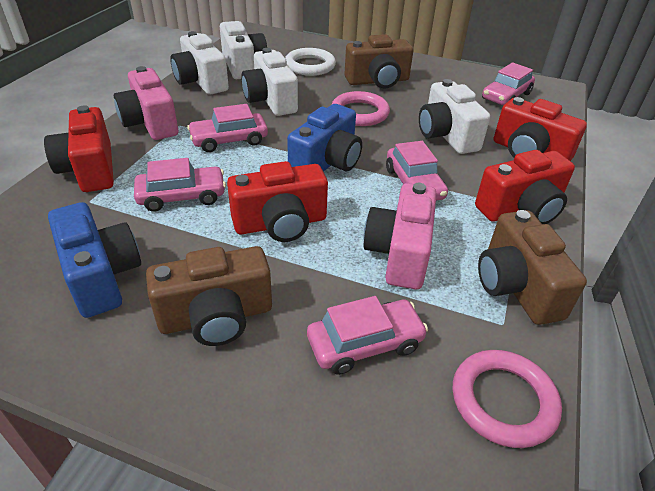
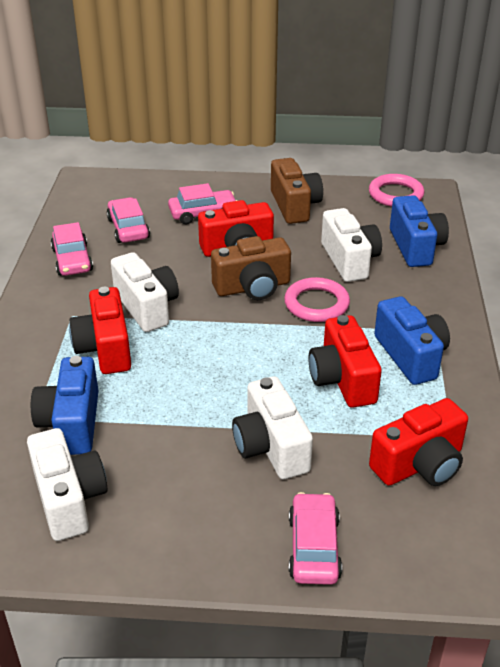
blue camera: [48,202,141,318] [287,104,362,172] = 2 -> [31,356,99,455] [374,296,450,385] [390,195,449,267] = 3
brown camera: [146,246,272,346] [344,34,413,88] [478,210,587,325] = 3 -> [211,236,291,300] [271,158,323,224] = 2
pink camera: [114,66,178,140] [363,183,437,290] = 2 -> none = 0
pink car: [134,158,226,212] [187,104,268,152] [307,296,428,375] [386,141,448,201] [482,62,535,105] = 5 -> [51,222,93,276] [107,197,150,243] [168,183,237,224] [289,492,342,585] = 4
white ring: [285,48,336,76] = 1 -> none = 0

